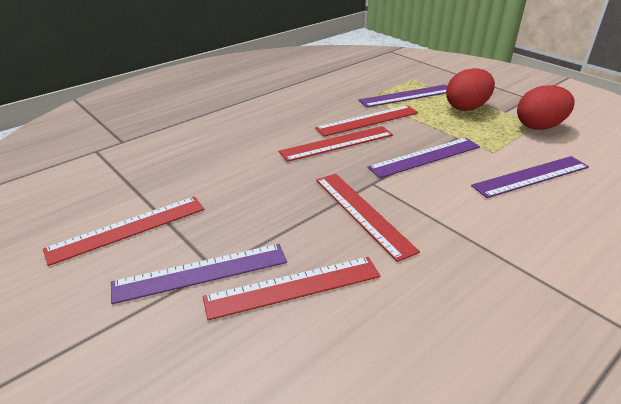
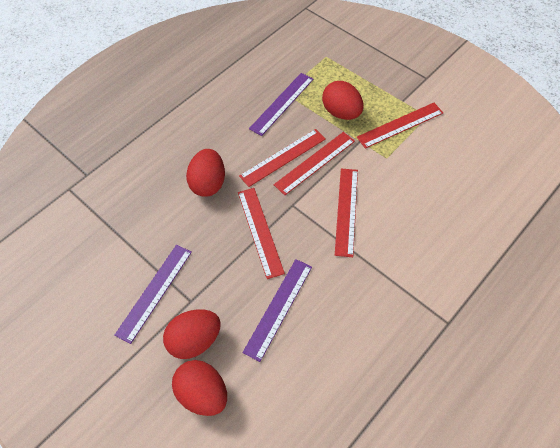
purple ruler: [111,244,287,304] [359,85,447,108] [367,138,480,178] [471,156,589,198] = 4 -> [115,245,192,344] [242,259,312,362] [249,73,314,136] = 3
red egg: [446,68,495,111] [517,85,575,130] = 2 -> [163,309,221,359] [172,360,227,416] [186,149,225,197] [322,81,363,120] = 4

